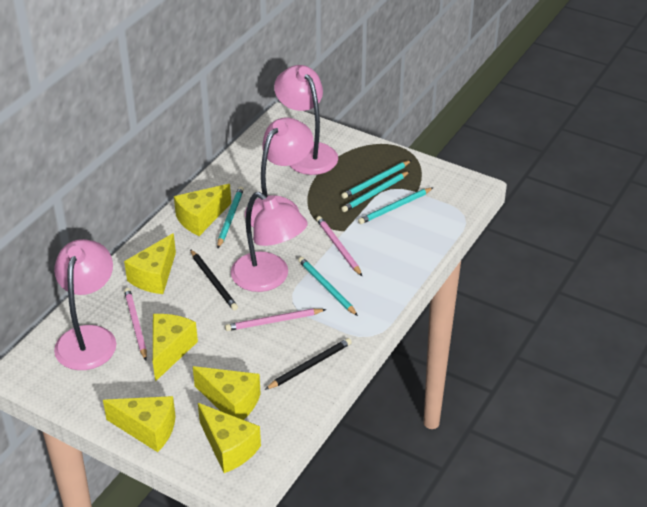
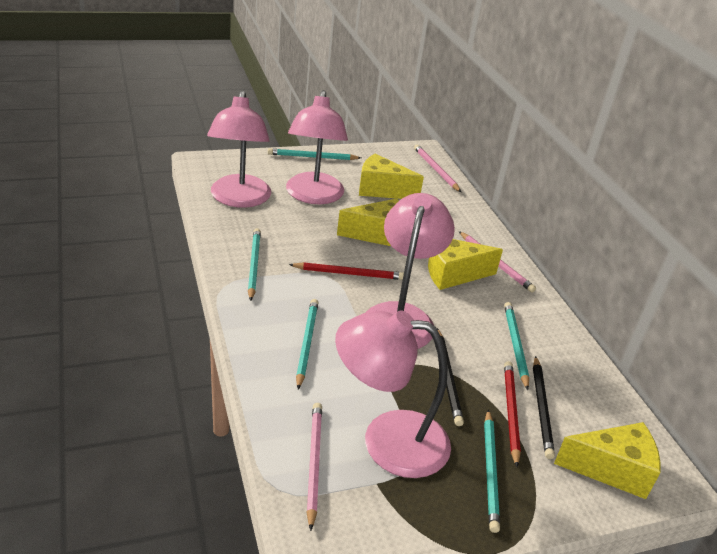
red pencil: none = 0 -> [289,262,404,280] [504,361,521,467] = 2
yellow cheese: [103,396,176,452] [124,233,176,294] [153,314,198,382] [174,184,231,236] [193,366,261,420] [198,403,261,473] = 6 -> [337,198,399,246] [359,154,424,199] [428,239,503,290] [554,422,661,499] = 4

